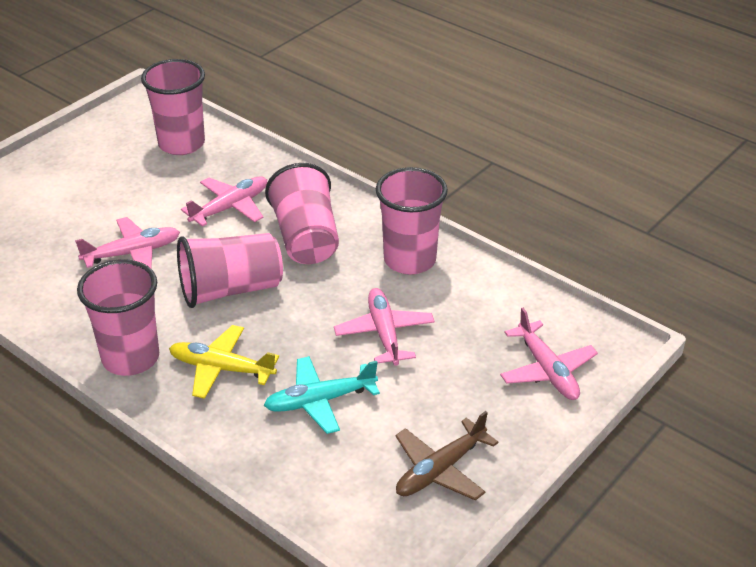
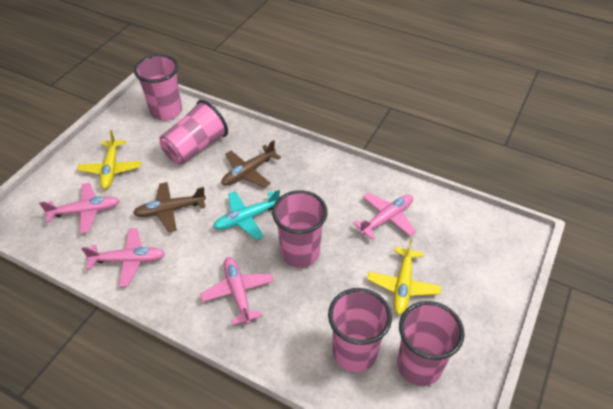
brown plane: [395,411,498,501] = 1 -> [133,182,206,233] [222,140,281,188] = 2
yellow plane: [169,325,279,399] = 1 -> [77,130,141,189] [367,239,441,315] = 2

